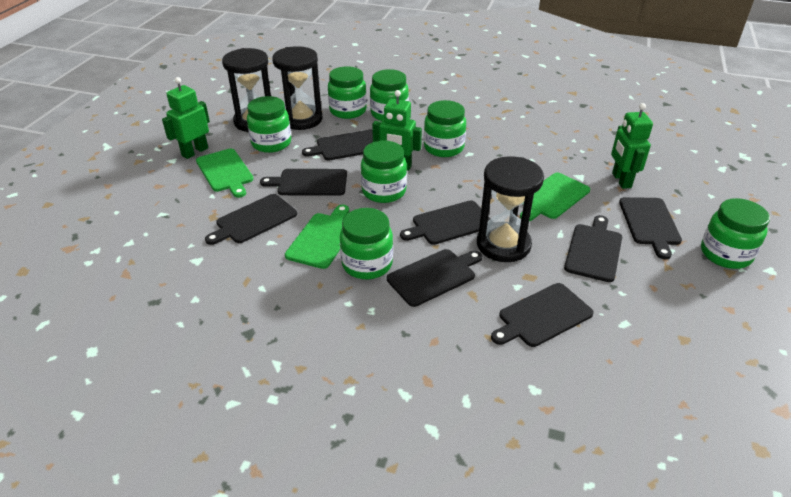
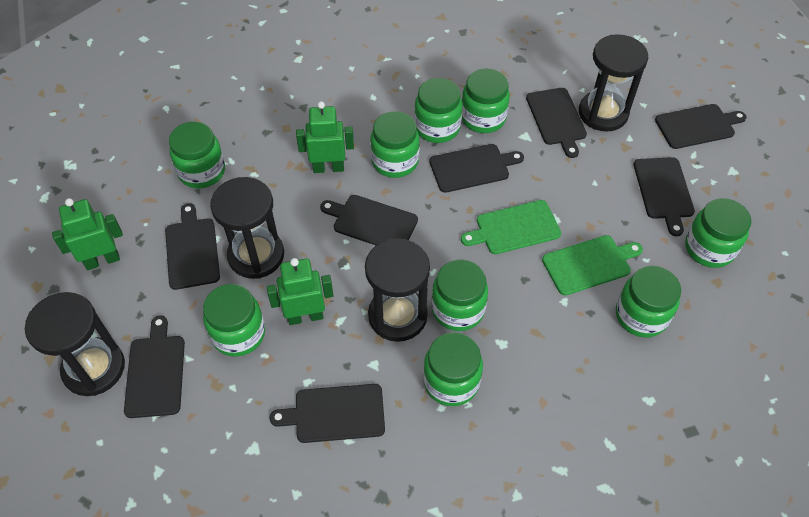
black hourglass: [222,48,271,132] [272,46,323,130] [477,156,544,262] = 3 -> [25,292,125,396] [210,177,284,279] [365,239,430,342] [579,34,648,132] = 4
green cutting board: [196,149,254,198] [285,205,349,269] [520,173,590,221] = 3 -> [461,200,561,254] [542,235,643,296] = 2
green jar: [247,96,291,153] [328,66,367,119] [340,208,393,279] [361,140,407,203] [370,69,409,121] [424,100,466,157] [701,198,770,269] = 7 -> [169,122,225,189] [203,284,265,357] [370,111,420,178] [414,78,462,143] [423,332,483,406] [431,259,488,331] [462,69,510,133] [616,266,681,337] [685,198,751,268] = 9

